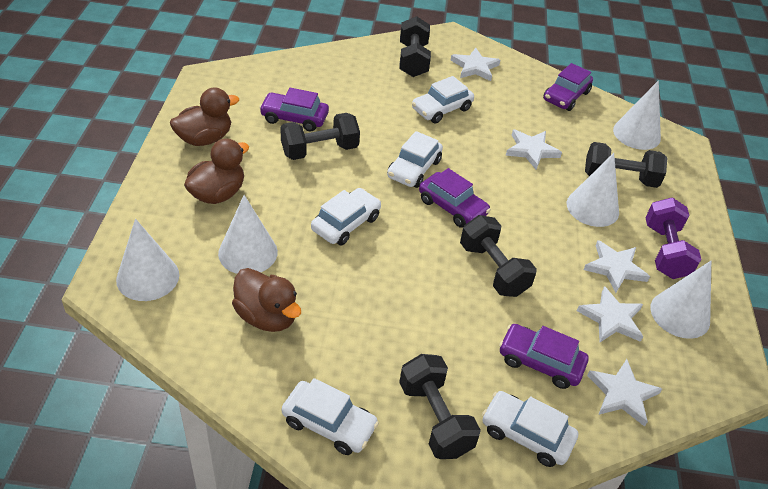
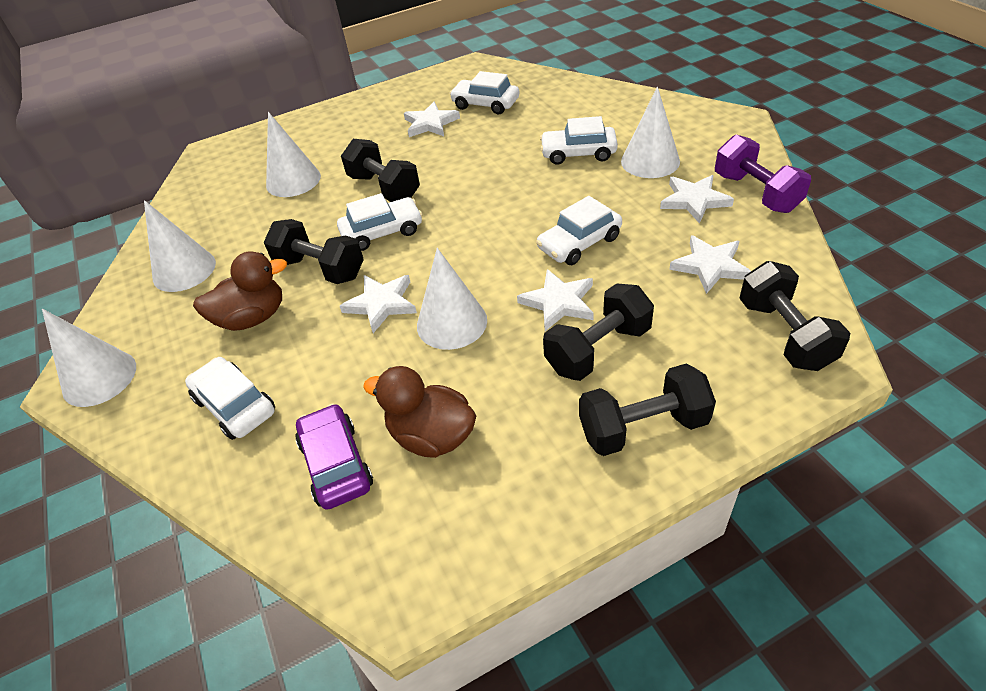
brown duck: [170,87,239,146] [184,138,249,204] [232,268,301,332] = 3 -> [193,251,287,331] [363,366,476,458] = 2
purple car: [259,88,329,131] [419,168,491,228] [499,324,589,389] [543,63,593,111] = 4 -> [296,404,373,510] = 1

